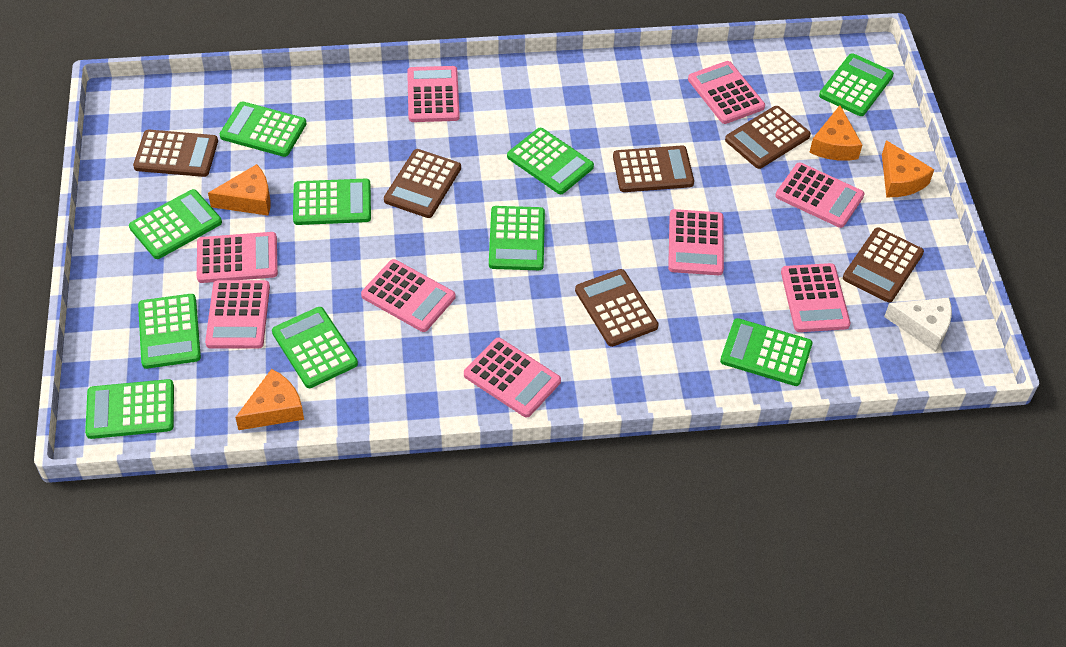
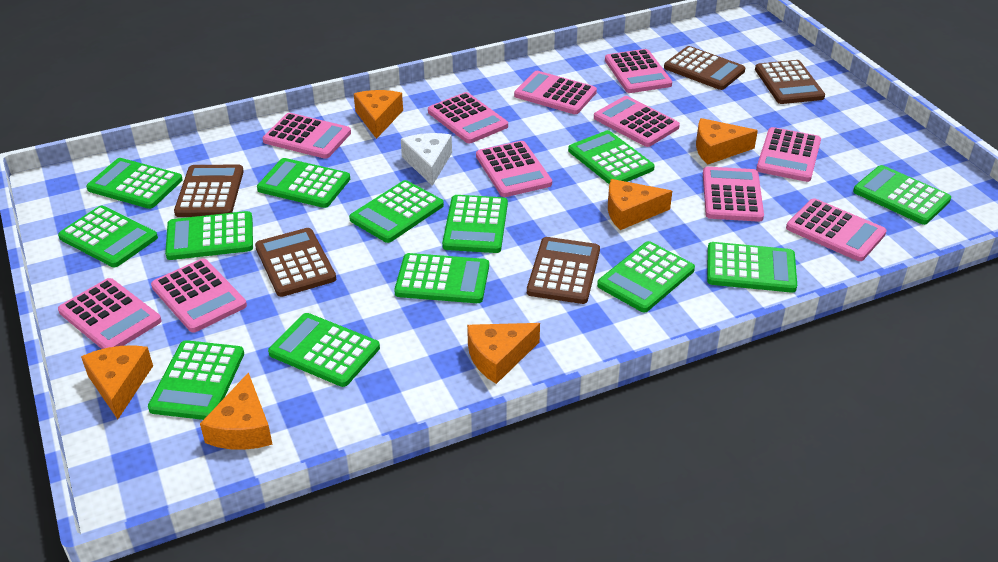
brown calculator: [133,130,218,177] [384,149,461,218] [575,269,659,347] [613,145,694,192] [725,106,811,169] [843,227,924,302] = 6 -> [174,165,244,217] [255,228,336,297] [527,237,600,304] [664,46,745,90] [755,60,825,104] = 5
green calculator: [85,379,174,439] [129,189,222,259] [138,294,201,369] [220,101,307,157] [272,307,358,388] [293,179,371,225] [489,206,545,270] [507,128,594,194] [720,318,812,386] [819,53,894,116] = 10 -> [58,206,158,267] [86,158,183,209] [148,340,244,420] [165,211,253,260] [257,158,350,208] [268,313,380,387] [349,180,444,243] [394,253,489,303] [442,195,508,253] [568,130,655,184] [597,241,695,312] [707,242,797,293] [853,165,951,225] = 13
orange cheese: [208,164,270,216] [235,369,304,430] [809,105,862,161] [882,140,934,197] = 4 -> [81,345,153,419] [200,372,273,450] [354,90,403,139] [467,323,540,384] [608,179,672,230] [696,118,758,165] = 6
pink calculator: [197,232,278,283] [205,280,270,349] [361,259,455,332] [407,66,460,122] [464,338,561,418] [668,209,724,275] [688,61,765,124] [775,162,864,228] [781,263,850,332] = 9 -> [58,278,161,349] [151,258,247,332] [262,113,351,159] [428,92,508,143] [476,141,552,197] [514,71,597,114] [594,96,680,147] [605,49,672,93] [703,167,764,222] [756,127,821,182] [786,198,887,261] = 11

